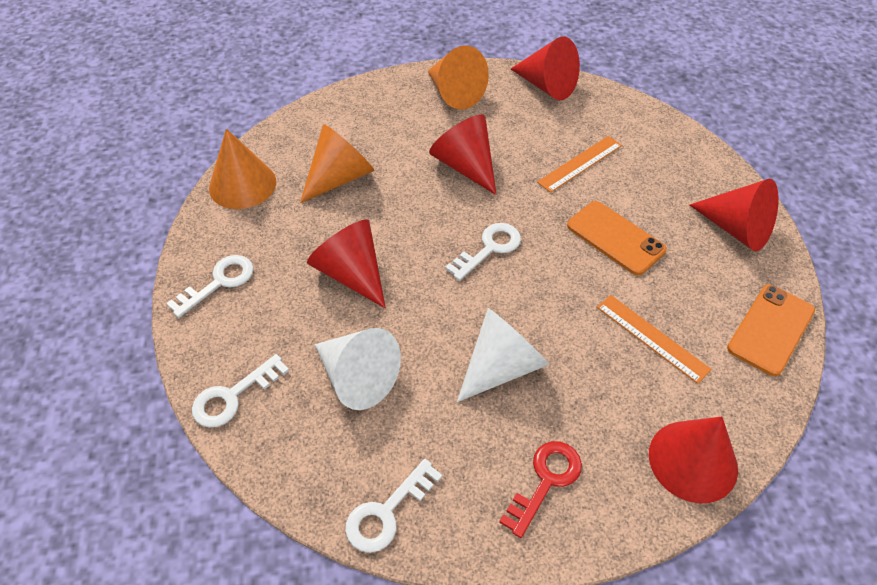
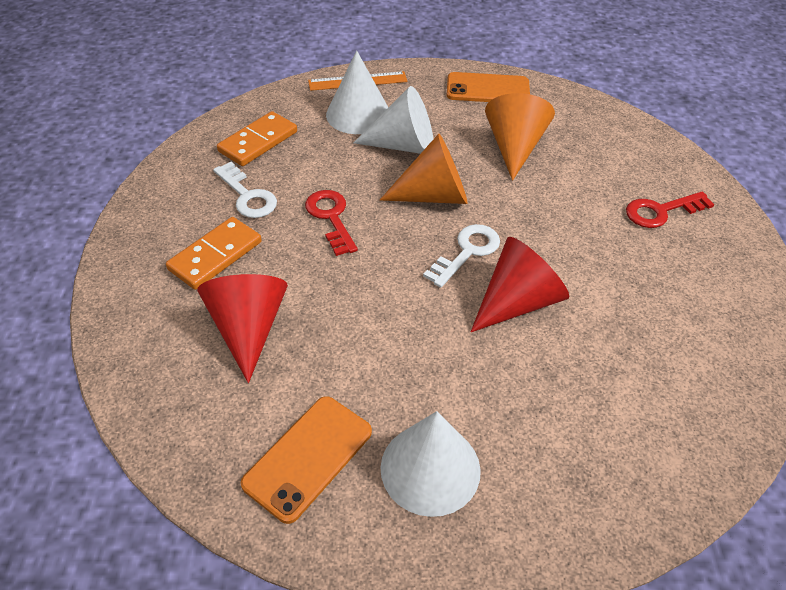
orange cone: [209,129,276,209] [300,124,374,203] [428,45,489,110] = 3 -> [380,134,467,204] [485,93,555,181] = 2
orange domino: none = 0 -> [166,217,262,290] [217,111,297,166] = 2
orange ruler: [537,136,622,193] [597,295,712,384] = 2 -> [308,71,408,91] = 1
red cone: [307,220,386,308] [429,114,496,195] [511,37,580,100] [649,416,738,503] [690,179,779,251] = 5 -> [197,274,288,383] [471,237,569,332] = 2
red key: [499,441,582,538] = 1 -> [305,190,358,256] [626,191,715,228] = 2
white cone: [315,328,401,410] [457,308,549,402] = 2 -> [326,51,388,134] [353,86,433,154] [380,411,481,517] = 3
white key: [166,255,254,318] [192,354,289,427] [345,459,442,553] [445,223,521,281] = 4 -> [213,162,277,218] [423,224,500,288] = 2

